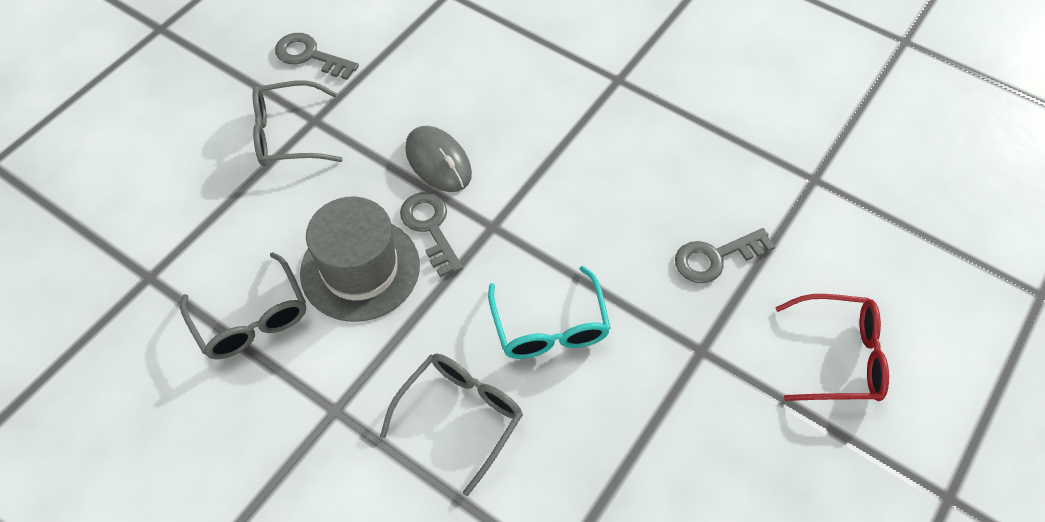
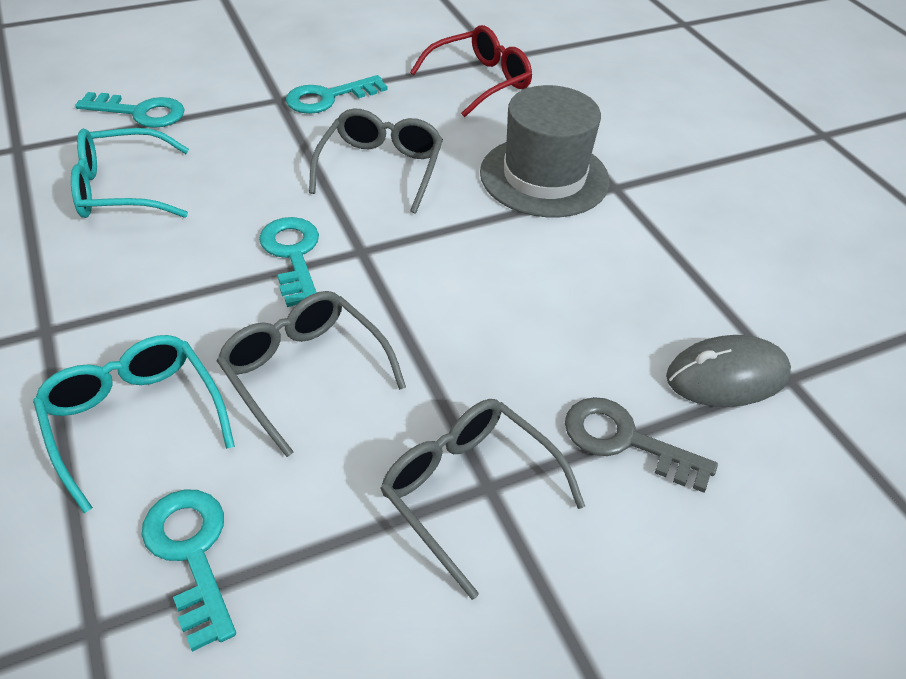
grey key: [275,33,359,80] [400,192,463,277] [675,228,775,283] = 3 -> [565,397,718,493] = 1
turquoise glasses: [488,266,611,359] = 1 -> [33,335,235,513] [71,128,189,218] = 2
turquoise key: none = 0 -> [75,92,185,128] [142,489,236,652] [259,217,319,307] [286,75,388,114] = 4

